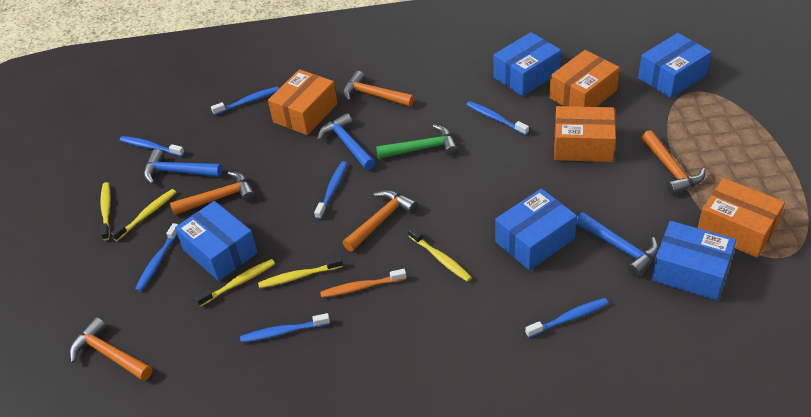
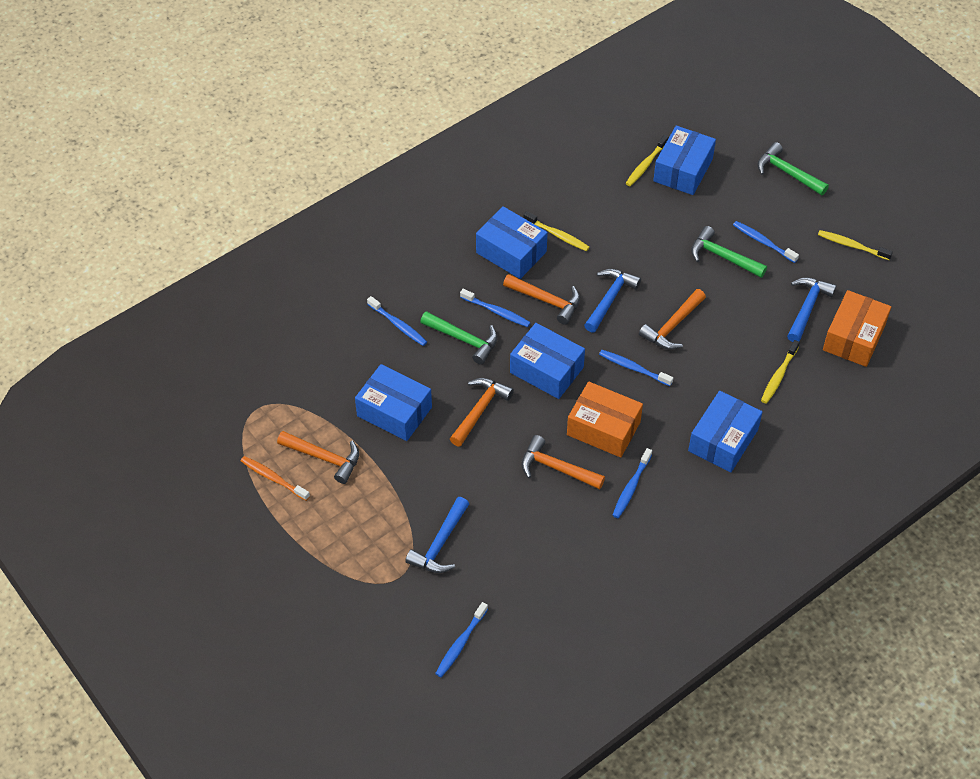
blue toothbrush: [120,136,185,156] [135,223,178,292] [211,87,279,115] [240,313,330,343] [314,161,347,220] [466,101,529,135] [525,298,609,338] = 7 -> [367,296,427,346] [435,602,488,677] [460,289,531,327] [599,350,673,386] [612,448,652,518] [733,221,799,263] = 6
green hammer: [376,124,458,159] = 1 -> [420,311,498,365] [691,226,767,278] [757,142,829,195] = 3
orange box: [268,69,338,135] [549,50,620,107] [554,106,616,162] [698,178,785,258] = 4 -> [567,381,643,458] [823,290,891,367] = 2
yellow toothbrush: [100,182,111,240] [111,189,176,241] [195,259,275,307] [258,256,343,288] [408,227,472,282] = 5 -> [523,211,589,251] [626,135,669,186] [761,340,800,404] [818,230,893,260] = 4

